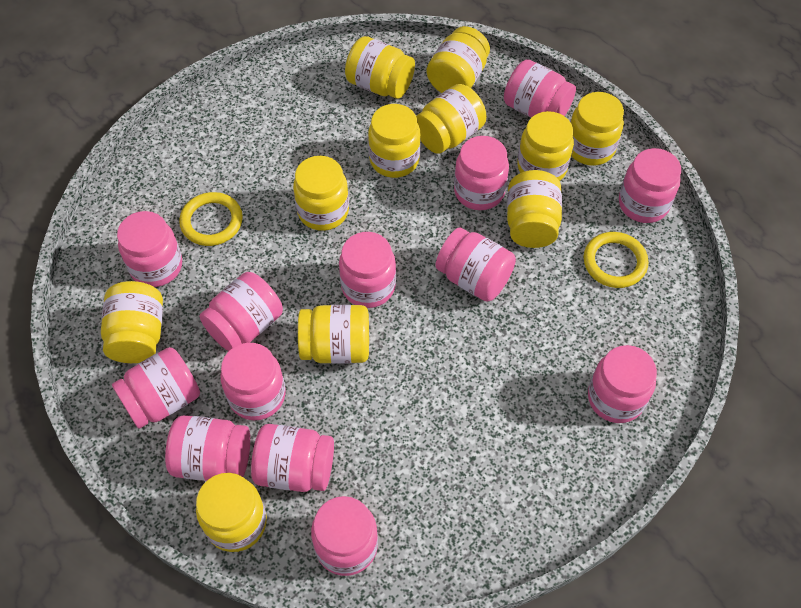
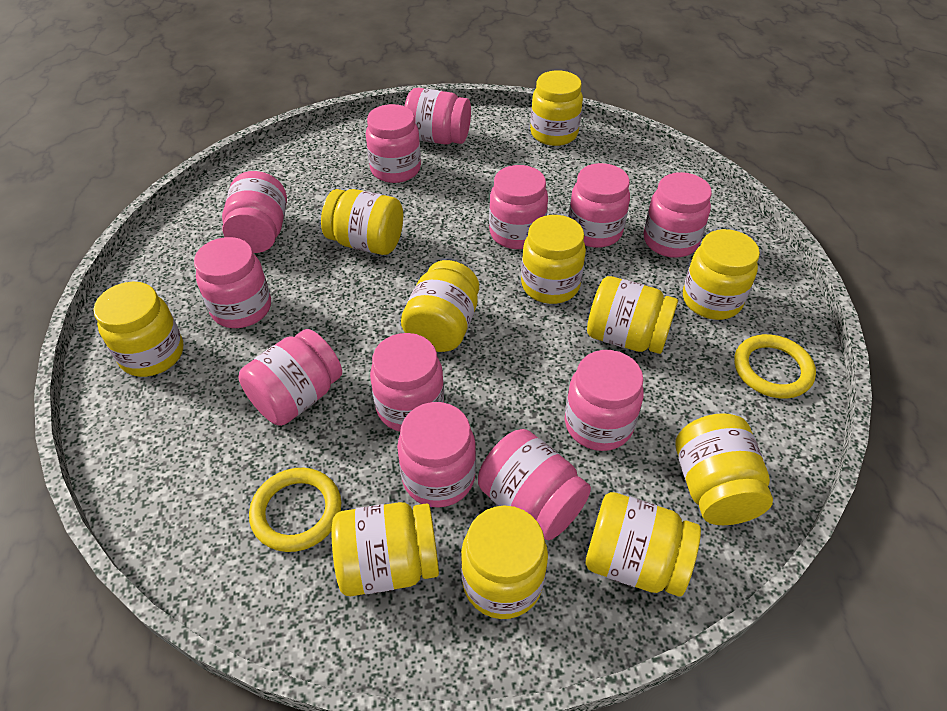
pink jar: [112,347,200,429] [117,211,182,287] [165,415,250,481] [199,272,283,351] [221,343,286,420] [251,424,334,492] [311,496,378,576] [339,232,396,308] [436,227,516,302] [454,136,509,210] [504,59,576,118] [588,345,657,423] [619,148,681,223] = 13 -> [194,237,271,328] [222,171,287,253] [238,329,342,426] [366,104,421,183] [370,333,444,432] [397,402,476,507] [405,88,471,145] [478,429,591,540] [489,165,548,249] [565,350,644,451] [568,163,630,248] [644,172,712,258] = 12

